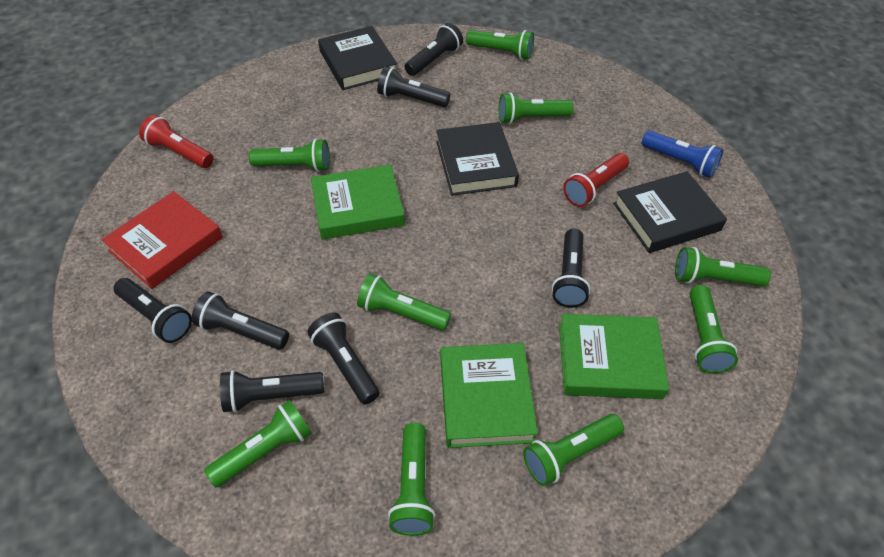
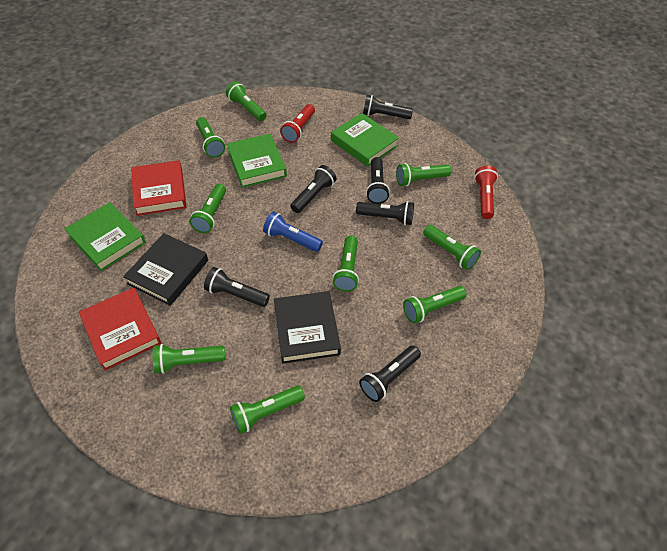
black book: [318,26,397,90] [436,122,519,196] [613,171,727,253] = 3 -> [123,233,208,306] [274,291,341,364] = 2
black flashlight: [114,278,192,343] [192,291,289,350] [220,370,324,413] [307,312,380,405] [377,66,450,107] [405,23,463,76] [552,229,590,308] = 7 -> [204,267,270,307] [290,165,336,213] [356,201,414,225] [359,345,421,402] [363,95,413,119] [366,157,390,204] = 6
red book: [101,191,223,289] = 1 -> [79,288,161,371] [131,160,187,216] = 2

